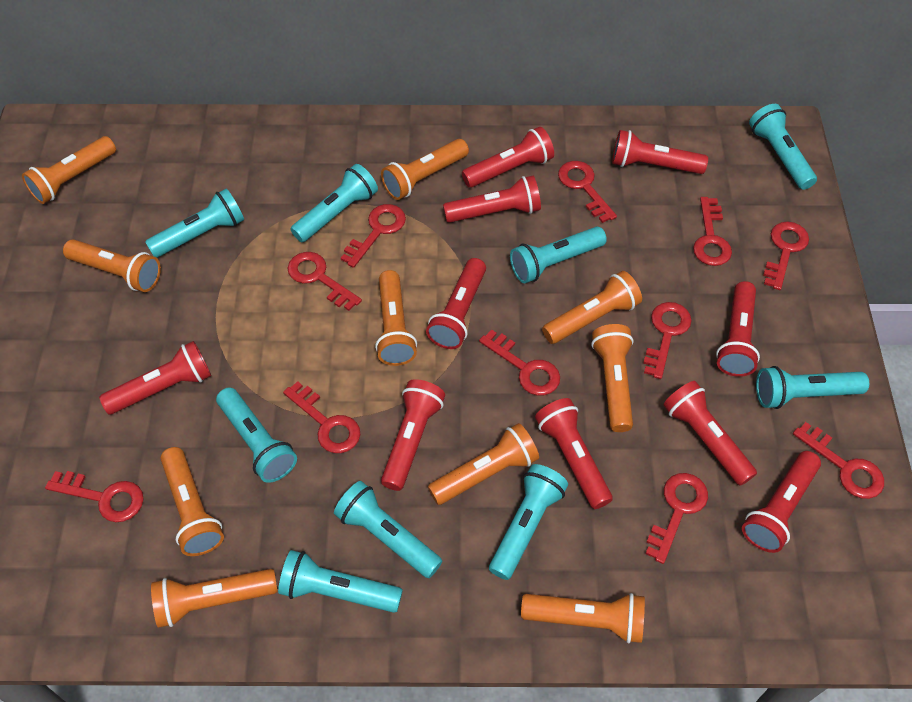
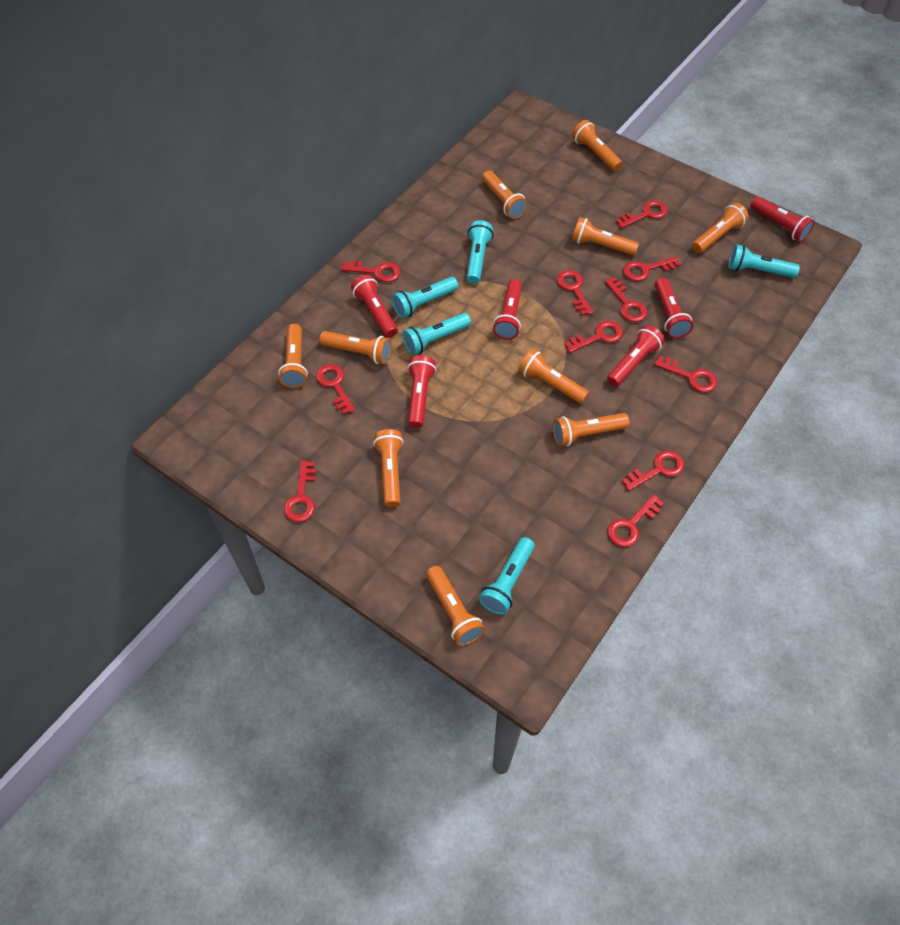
red flashlight: [99,341,211,415] [381,379,445,491] [426,258,486,349] [443,176,541,223] [462,127,554,188] [535,398,613,509] [612,130,708,174] [663,381,757,486] [716,281,760,377] [742,451,821,553] = 10 -> [351,275,398,338] [408,355,436,428] [493,279,522,340] [607,325,665,387] [655,278,693,338] [750,197,815,242] = 6
turquoise flashlight: [145,189,244,258] [216,387,297,483] [278,550,403,613] [290,164,378,242] [334,481,443,578] [489,464,568,580] [510,227,607,283] [749,104,817,190] [756,366,869,409] = 9 -> [392,277,458,318] [402,313,471,355] [466,220,494,284] [479,537,535,615] [728,244,800,278] = 5

